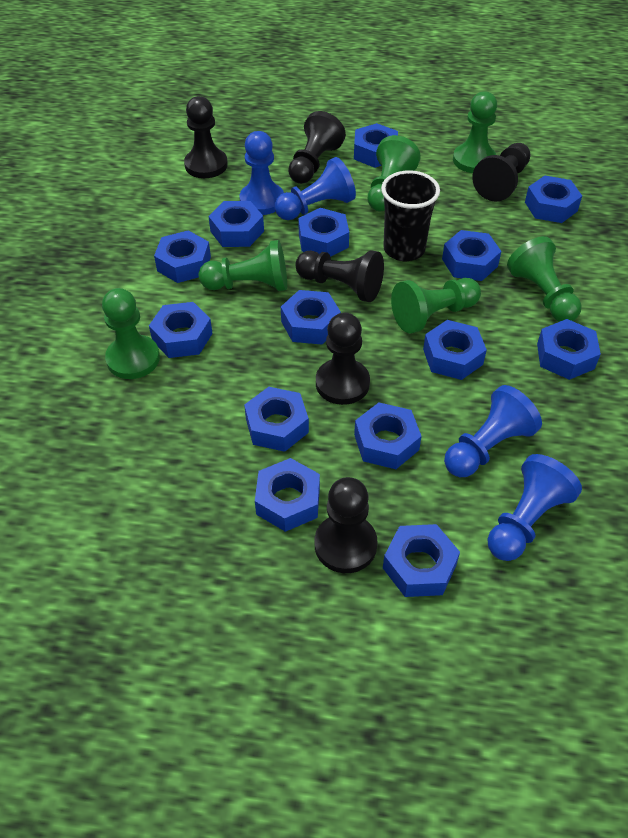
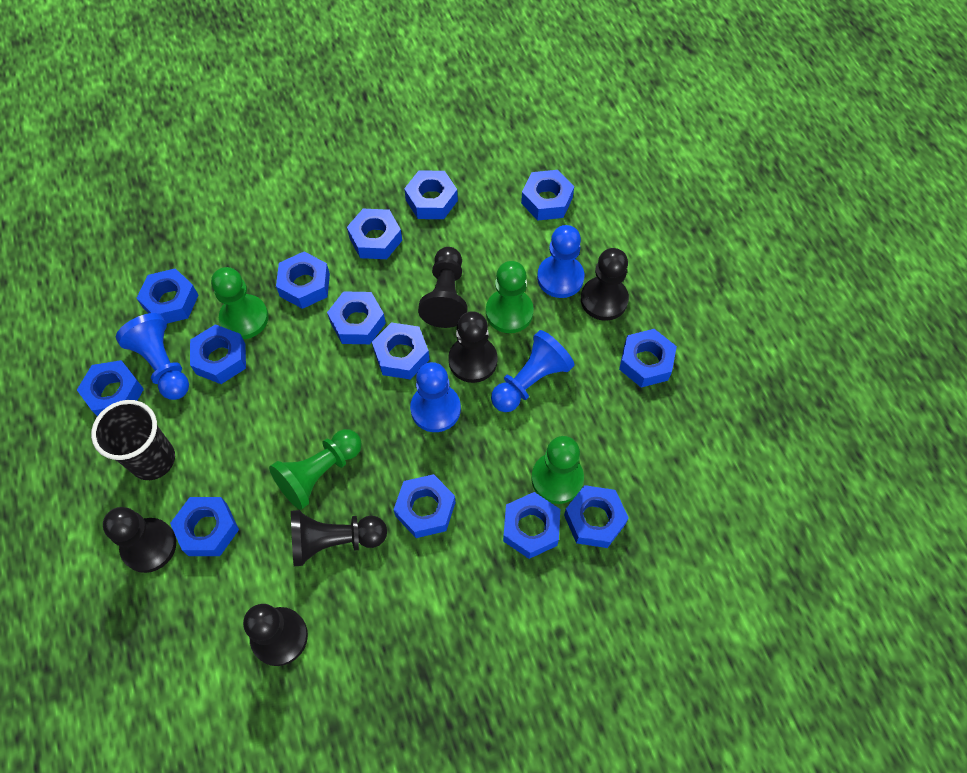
green pawn: [102,288,160,379] [199,240,287,291] [368,135,421,211] [391,278,481,334] [453,91,497,173] [507,236,582,322] = 6 -> [211,267,269,339] [269,429,362,510] [486,261,534,333] [531,436,584,504] = 4

